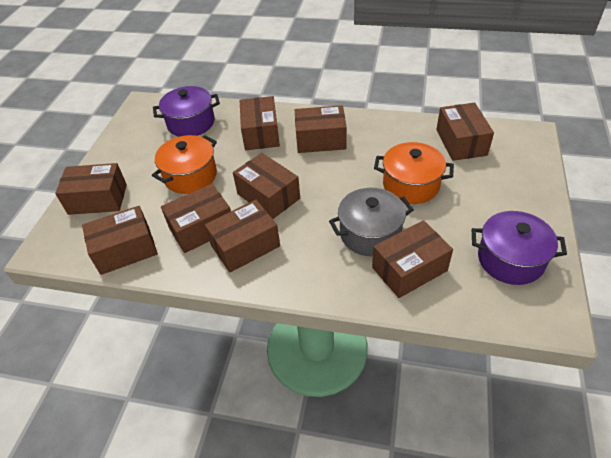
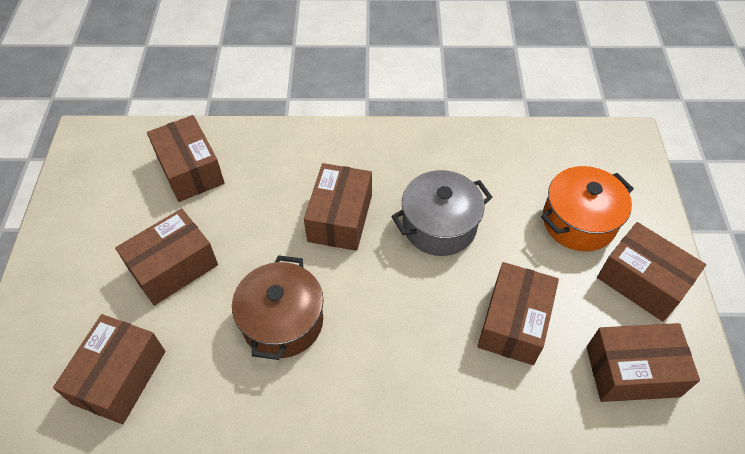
brown box: [55,163,127,215] [82,206,158,275] [161,184,231,253] [205,200,280,273] [233,153,300,219] [240,96,280,150] [295,105,347,153] [372,220,453,298] [436,103,494,161] = 9 -> [53,314,165,424] [115,208,218,306] [147,115,225,202] [304,163,372,251] [478,262,559,365] [587,323,700,402] [597,222,706,322] = 7
brown pot: none = 0 -> [232,255,323,360] = 1
orange pot: [152,135,217,194] [374,142,454,204] = 2 -> [541,166,634,252] = 1
purple pot: [153,86,220,137] [472,211,567,285] = 2 -> none = 0

